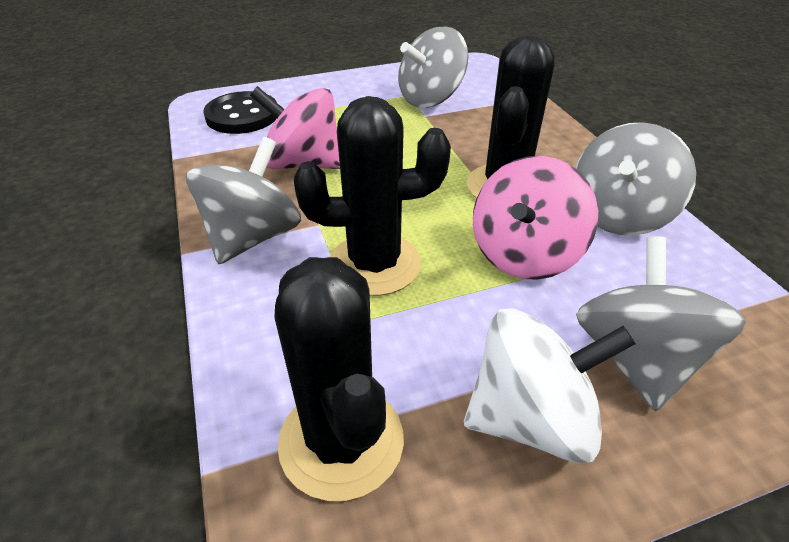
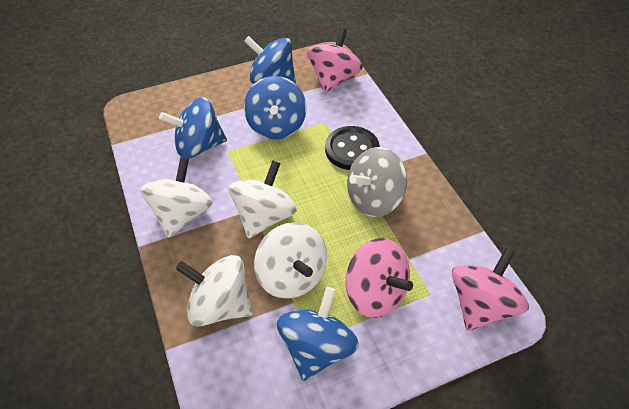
black cactus: [275,257,404,501] [294,96,451,296] [467,34,555,198] = 3 -> none = 0
blue spinning top: none = 0 -> [159,97,227,159] [244,36,296,84] [244,76,307,140] [277,287,359,381] = 4
grey spinning top: [186,137,301,264] [398,27,468,108] [575,122,696,236] [576,237,746,411] = 4 -> [347,147,407,217] = 1
pink spinning top: [250,86,340,169] [473,156,598,280] = 2 -> [307,28,362,93] [346,238,413,318] [452,248,529,331] = 3
white spinning top: [464,308,635,463] = 1 -> [140,157,213,238] [176,255,253,326] [229,160,297,238] [254,222,327,299] = 4

